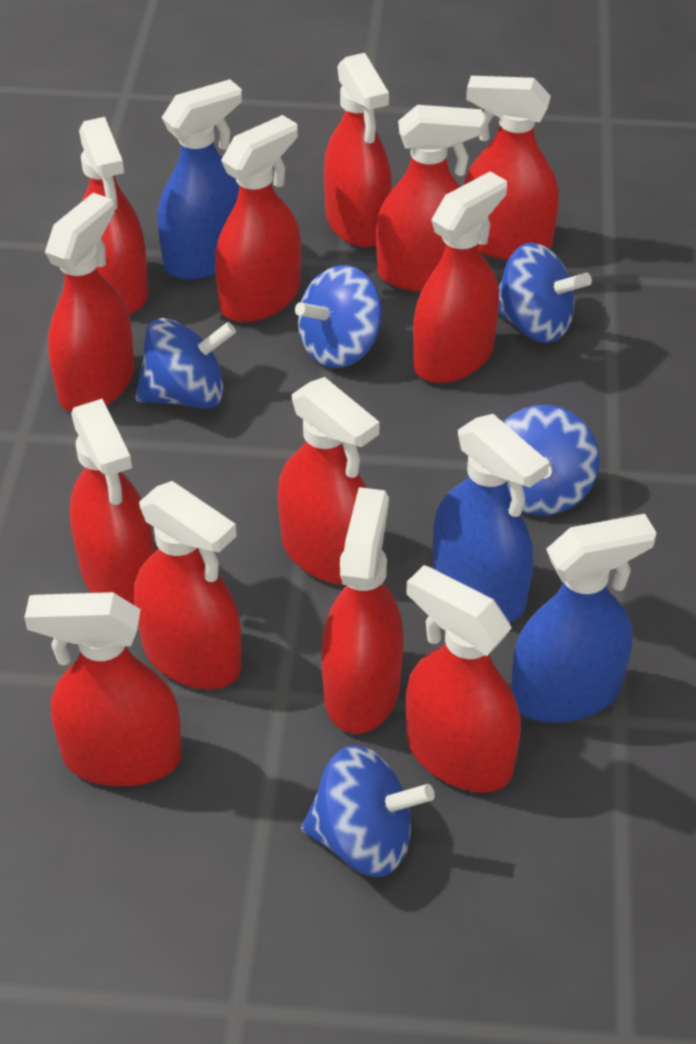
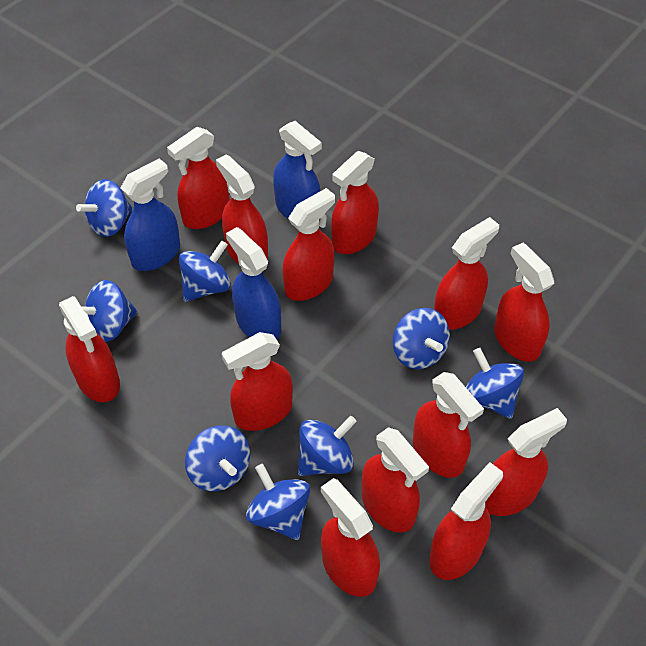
blue spinning top: [135,318,236,409] [295,265,382,368] [301,745,435,877] [498,243,592,343] [503,405,599,516] = 5 -> [76,179,133,237] [82,280,138,342] [179,241,231,302] [185,425,250,492] [246,464,310,540] [298,416,357,476] [393,308,450,369] [466,348,524,419] = 8

